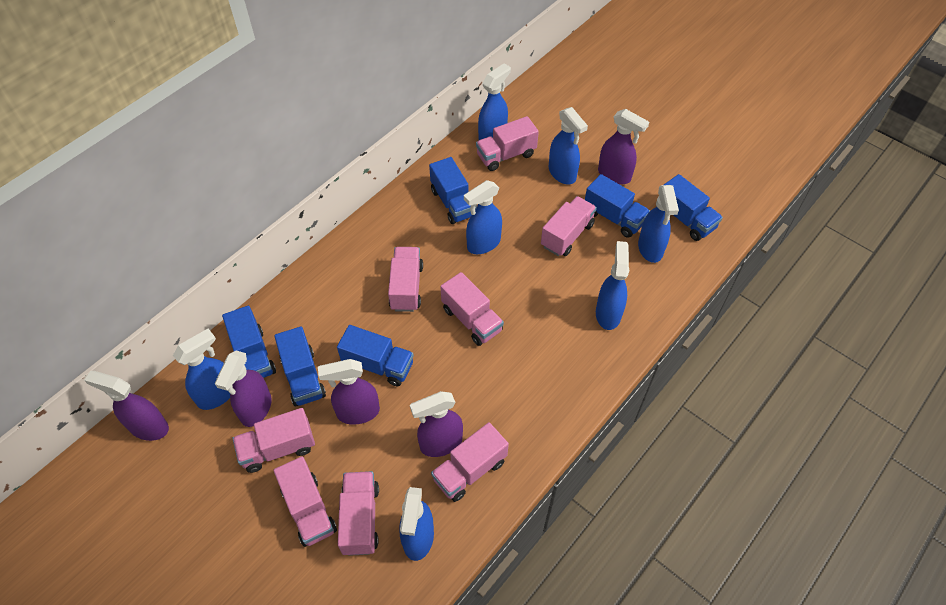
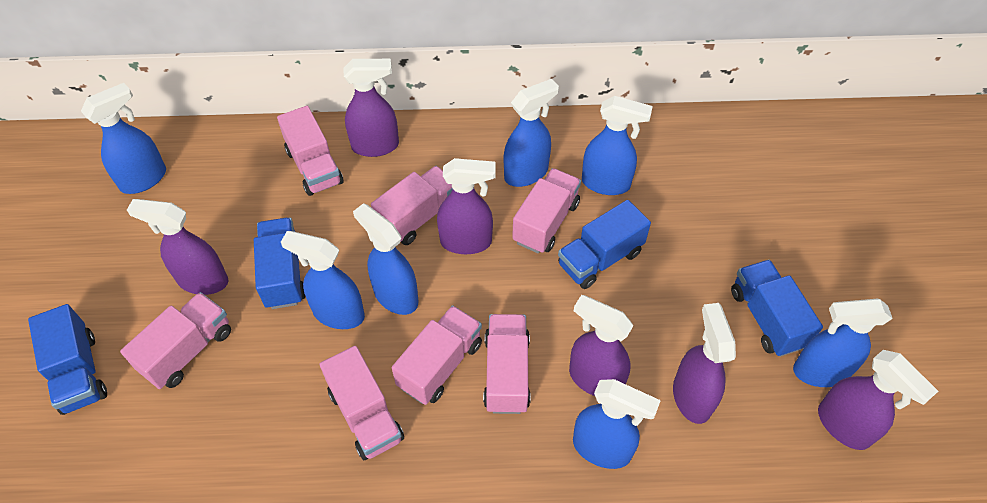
blue truck: [222,305,276,378] [274,327,326,407] [337,325,414,386] [429,157,477,224] [585,174,650,238] [664,174,723,241] = 6 -> [28,304,107,415] [254,218,305,309] [558,200,651,289] [731,260,823,357] = 4
pink truck: [232,408,315,473] [274,456,337,547] [338,471,379,556] [388,247,423,312] [431,422,509,502] [440,272,504,346] [476,116,539,171] [541,196,597,256] = 8 -> [120,292,231,389] [277,106,344,196] [320,346,404,460] [371,166,452,245] [392,305,482,405] [483,314,531,414] [512,168,581,254] = 7
purple spray bottle: [84,371,169,441] [215,351,272,427] [318,359,380,425] [410,391,463,457] [598,109,649,185] = 5 -> [127,199,228,295] [343,59,399,157] [437,158,496,254] [569,295,633,396] [673,303,736,424] [818,350,938,450] = 6

